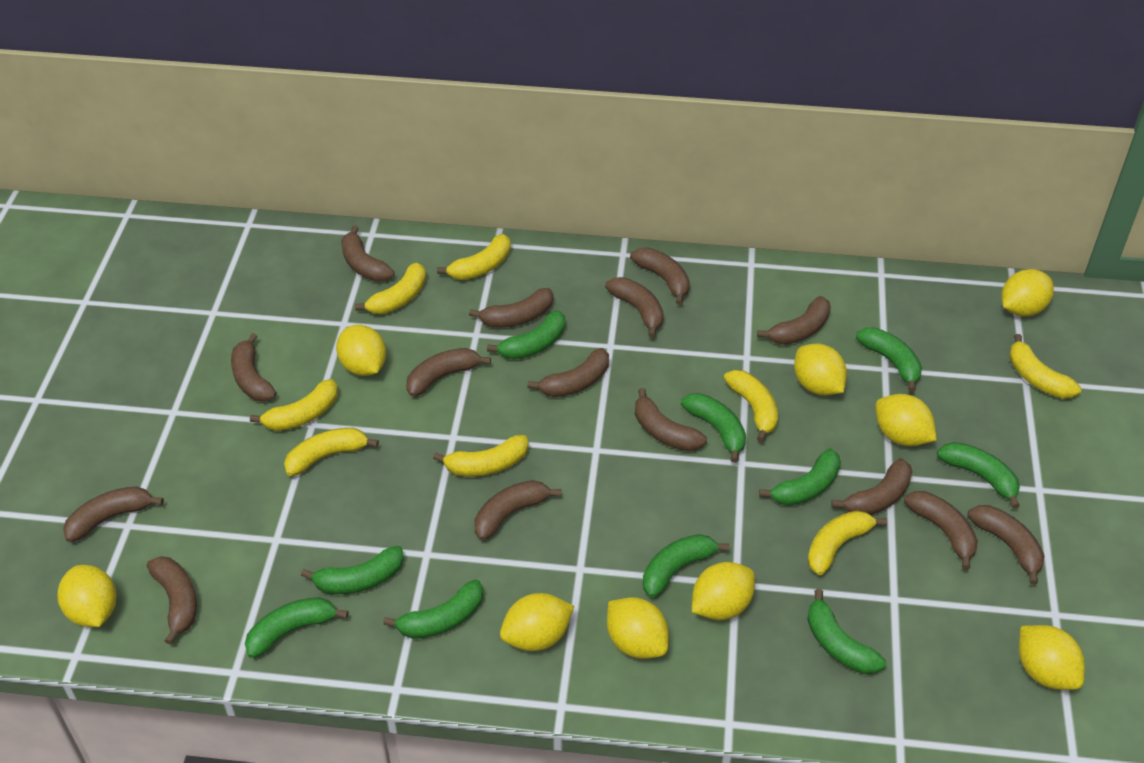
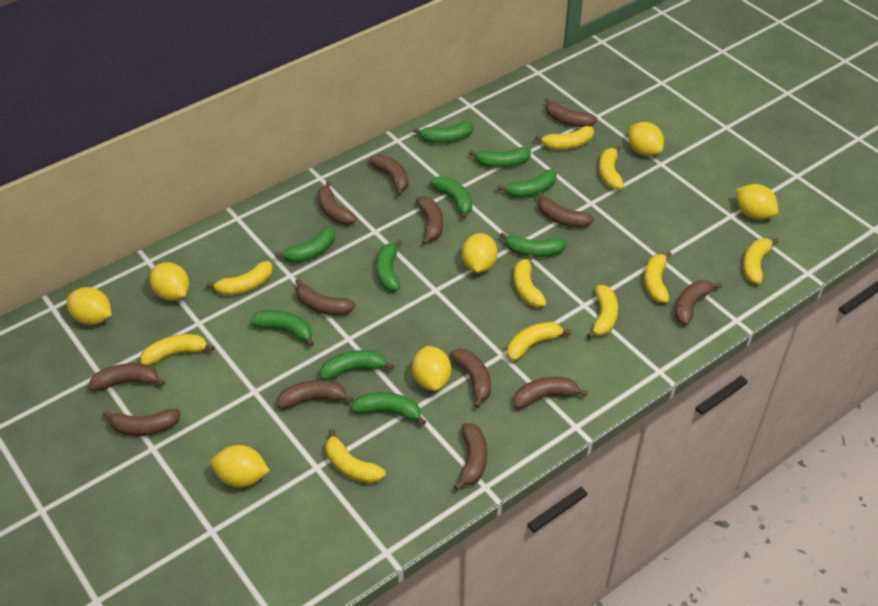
brown banana: [63,486,164,542] [147,556,197,645] [231,333,276,401] [341,226,394,282] [406,348,491,397] [469,288,553,328] [475,480,561,540] [527,348,609,397] [605,277,664,338] [630,247,690,305] [635,388,707,451] [757,296,831,345] [831,458,913,515] [904,491,978,570] [968,505,1044,585] = 15 -> [89,363,165,391] [103,409,180,436] [277,380,354,409] [295,279,355,316] [318,181,357,225] [368,154,408,196] [416,196,443,245] [450,349,491,408] [454,423,487,490] [513,377,588,409] [537,192,594,228] [545,98,598,127] [675,280,722,325] = 13
yellow banana: [250,379,338,431] [284,428,379,476] [355,262,426,314] [433,435,528,477] [437,234,511,280] [724,370,778,442] [807,510,887,575] [1009,334,1081,399] = 8 -> [140,334,215,366] [206,261,273,296] [326,429,386,484] [507,322,571,361] [514,254,547,307] [535,126,594,150] [587,285,618,339] [599,145,624,190] [644,251,672,303] [743,238,779,284] = 10
yellow lemon: [58,565,117,627] [336,325,386,376] [500,593,574,651] [607,597,669,659] [692,562,755,620] [794,343,847,396] [876,394,937,446] [1001,269,1054,317] [1019,625,1085,690] = 9 -> [67,287,112,325] [150,262,189,301] [211,445,270,487] [412,346,451,391] [462,233,498,273] [628,122,664,156] [736,184,779,220] = 7

